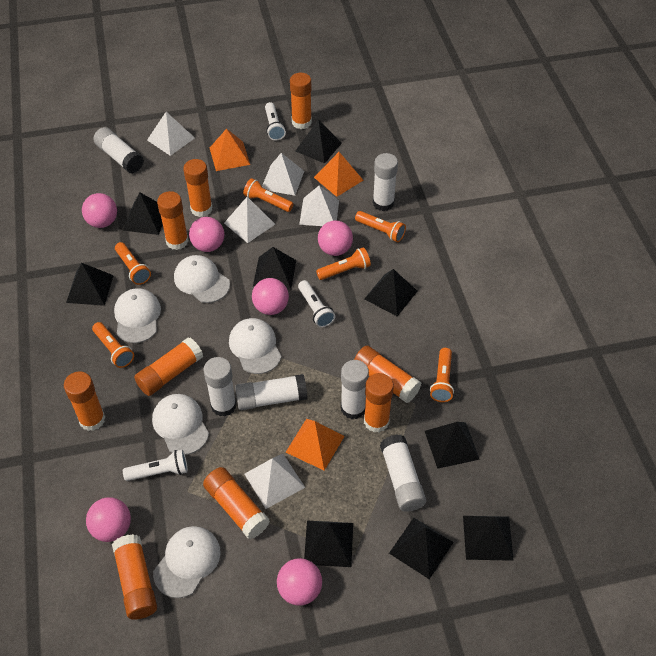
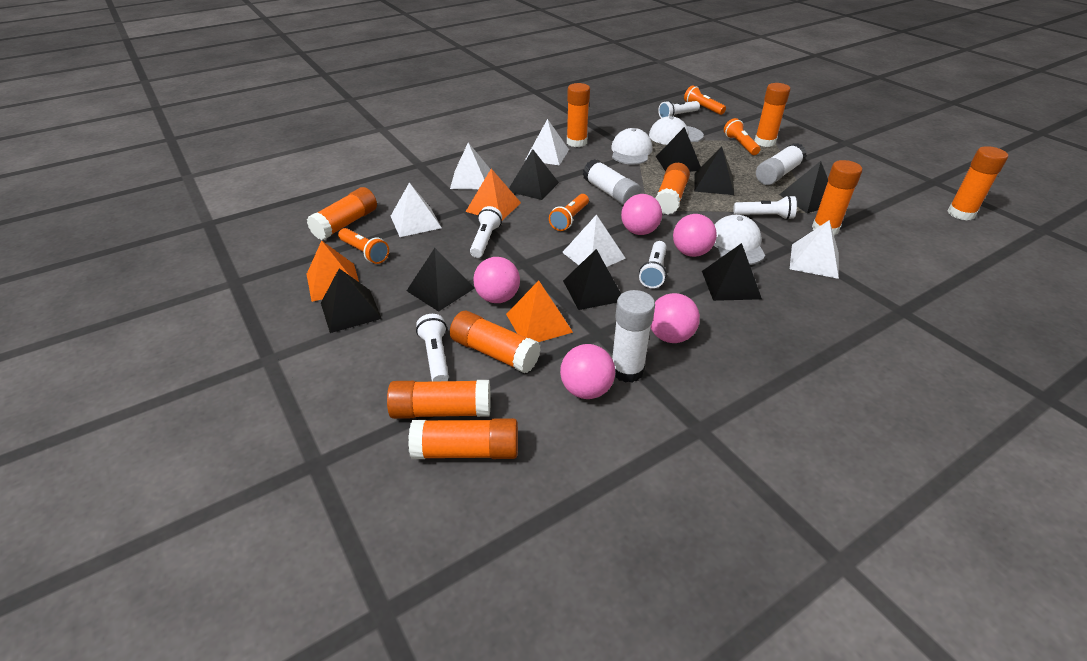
black pyramid: [66,263,114,306] [123,192,163,235] [253,247,296,290] [296,119,342,164] [304,521,353,567] [364,269,417,317] [389,518,454,579] [425,422,480,469] [463,516,514,561] = 9 -> [321,268,382,333] [407,248,475,312] [509,149,559,200] [563,249,621,310] [656,127,701,172] [694,146,734,195] [702,243,762,301] [779,161,828,213] = 8
orange flashlight: [92,322,134,368] [115,242,151,285] [243,178,293,212] [316,247,371,280] [355,211,406,242] [430,348,454,402] = 6 -> [338,228,389,264] [549,194,589,231] [684,86,726,115] [724,118,760,155] = 4
pink ball: [82,193,117,228] [86,497,131,542] [189,217,224,252] [252,278,289,315] [277,558,322,606] [318,220,353,256] = 6 -> [473,257,520,303] [560,344,615,399] [621,194,662,235] [650,293,700,343] [673,214,717,257] = 5
white cap: [114,288,161,343] [152,394,209,455] [153,526,221,598] [174,255,230,303] [229,318,281,374] = 5 -> [611,128,652,164] [649,116,704,145] [714,215,765,265] = 3
white flashlight: [123,449,188,481] [265,102,286,141] [298,280,335,327] = 3 -> [416,314,449,382] [470,206,502,258] [639,241,667,288] [658,101,700,118] [733,195,797,220] = 5
white glue stick: [93,127,144,174] [203,357,236,416] [235,374,307,410] [341,360,369,419] [373,153,398,211] [380,434,426,512] = 6 -> [583,159,641,206] [612,290,655,383] [756,143,807,185] = 3

